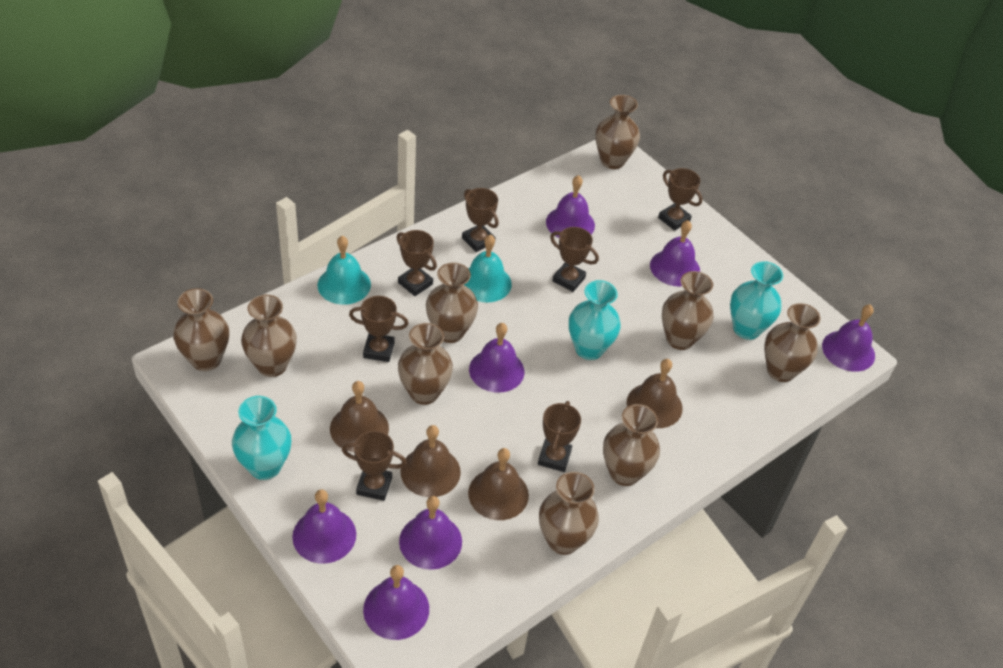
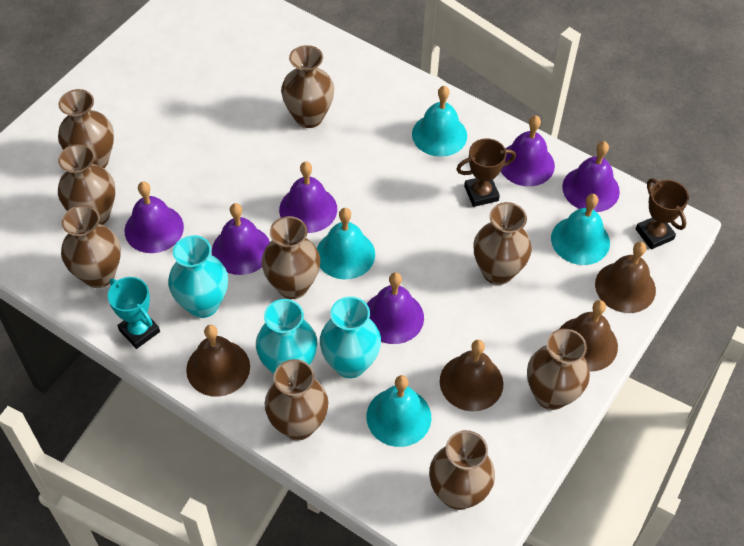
brown trophy: [342,431,406,501] [349,296,409,362] [397,230,437,296] [462,188,499,252] [538,401,581,472] [550,227,599,292] [658,168,702,231] = 7 -> [456,138,516,207] [636,178,689,249] = 2
purple bell: [292,489,356,564] [363,565,429,640] [399,496,462,570] [469,323,524,393] [546,175,595,238] [650,220,700,287] [822,304,875,372] = 7 -> [124,182,184,253] [212,203,270,275] [279,162,337,233] [367,272,424,344] [501,116,555,187] [562,141,620,212] = 6
turquoise bell: [318,236,371,305] [464,234,512,302] = 2 -> [317,208,375,279] [366,375,431,447] [412,86,467,157] [551,194,610,265] = 4
turquoise trophy: none = 0 -> [108,277,160,349] = 1

